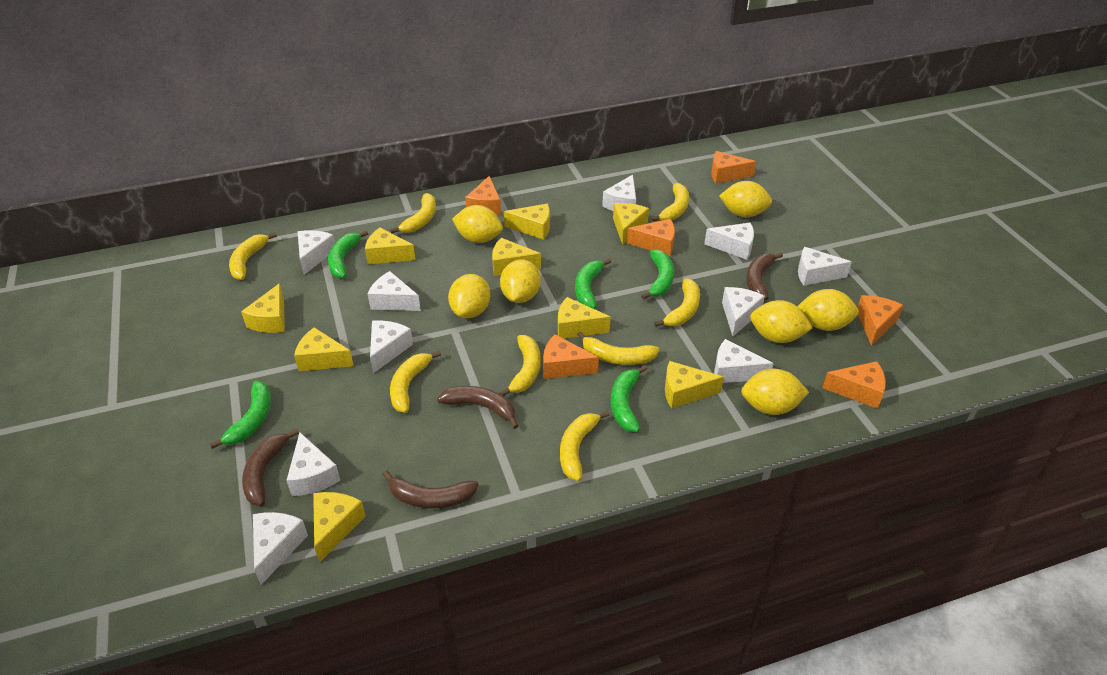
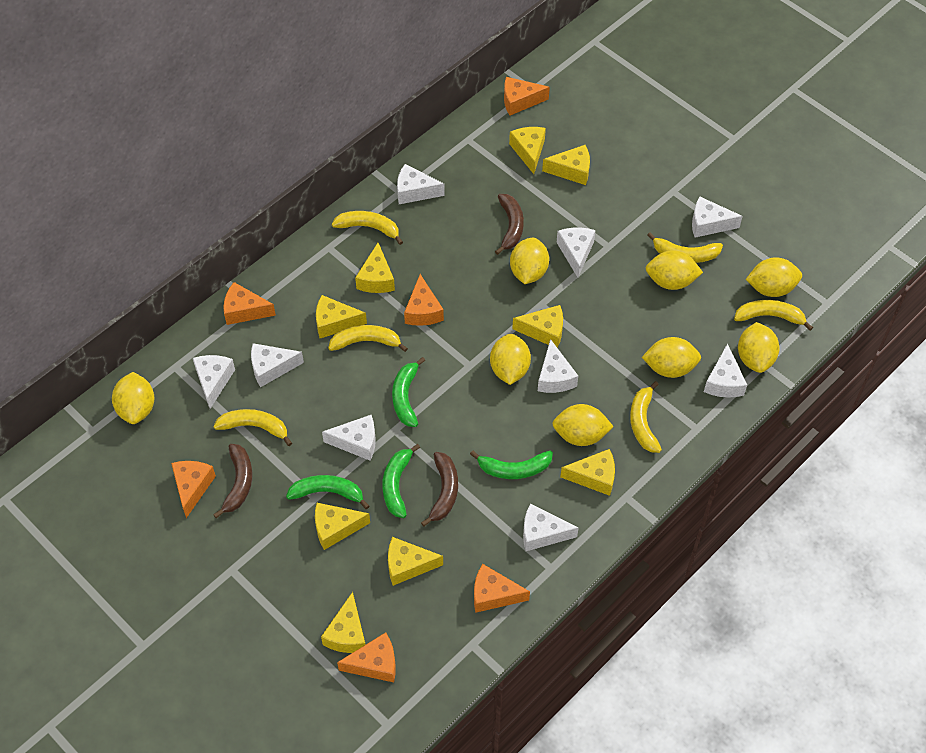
brown banana: [242,428,299,506] [382,470,478,508] [437,386,518,429] [746,253,783,300] = 4 -> [213,444,252,518] [421,452,458,527] [495,194,524,255] = 3
green banana: [210,381,271,449] [328,230,368,278] [575,258,611,309] [611,365,647,432] [641,249,674,300] = 5 -> [286,475,369,509] [382,444,420,518] [392,357,425,427] [470,450,553,479] = 4
white cheese: [253,512,308,585] [286,433,340,496] [297,230,335,275] [368,271,421,311] [370,320,413,373] [602,175,636,211] [704,223,754,260] [714,339,774,383] [722,287,765,336] [798,247,852,286] = 10 -> [193,355,235,409] [251,343,304,387] [322,415,376,461] [397,164,445,204] [523,504,579,551] [538,339,578,393] [556,227,596,277] [692,197,743,238] [704,343,747,398] = 9
yellow banana: [229,232,277,280] [390,193,436,233] [390,350,441,413] [499,335,541,396] [560,410,610,481] [577,331,659,365] [651,183,689,222] [654,278,700,327] = 8 -> [213,409,292,446] [328,325,408,352] [332,211,403,245] [630,381,662,453] [647,232,723,263] [734,300,813,331] = 6
yellow lemon: [448,274,490,318] [452,205,503,243] [500,260,541,303] [719,181,772,217] [741,368,809,415] [750,300,813,343] [797,289,859,331] = 7 -> [112,372,155,424] [490,334,531,385] [510,238,549,284] [552,404,614,446] [642,337,701,378] [646,250,703,290] [738,322,780,373] [746,257,802,297] = 8

